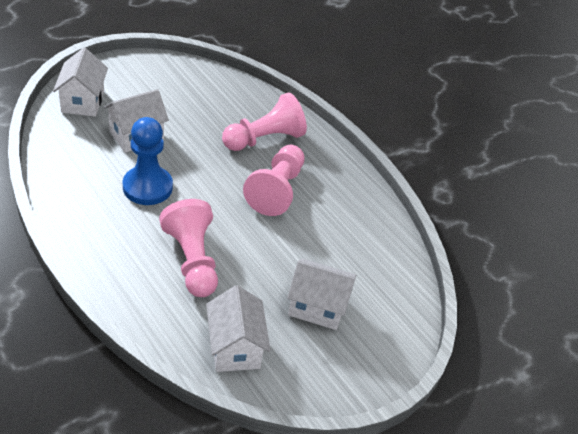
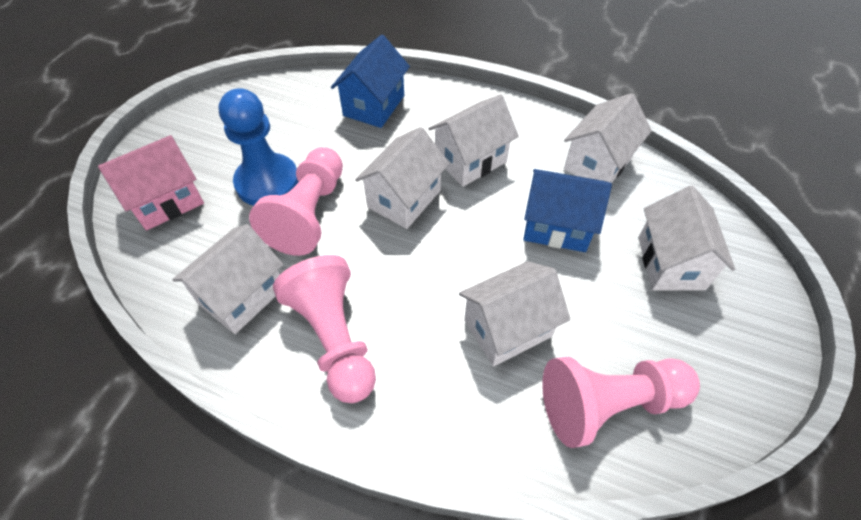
blue house: none = 0 -> [331,35,410,128] [523,169,612,252] = 2
pink house: none = 0 -> [98,135,204,231] = 1
white house: [53,48,108,117] [104,89,169,153] [206,285,271,372] [287,258,356,330] = 4 -> [172,224,284,334] [355,127,449,229] [428,94,519,187] [459,261,571,367] [564,93,652,183] [638,186,735,291] = 6

